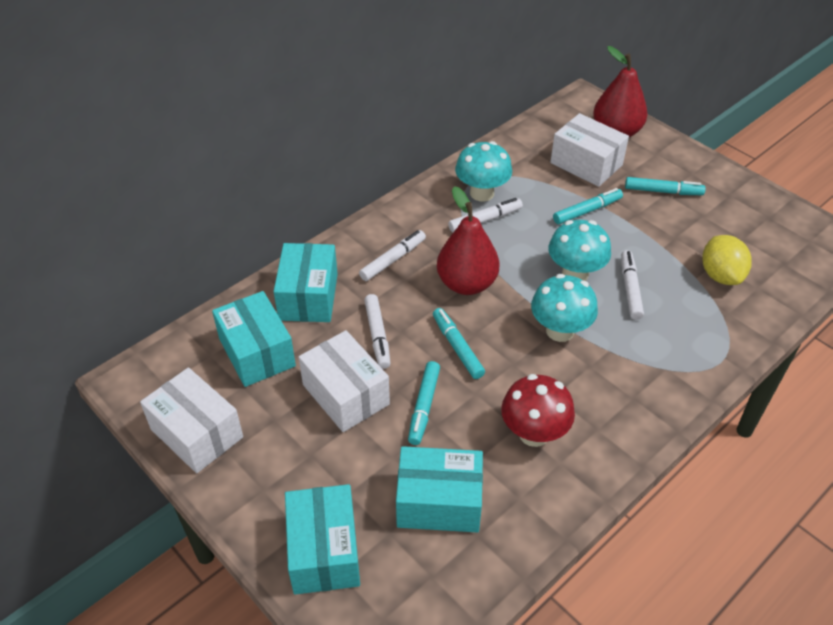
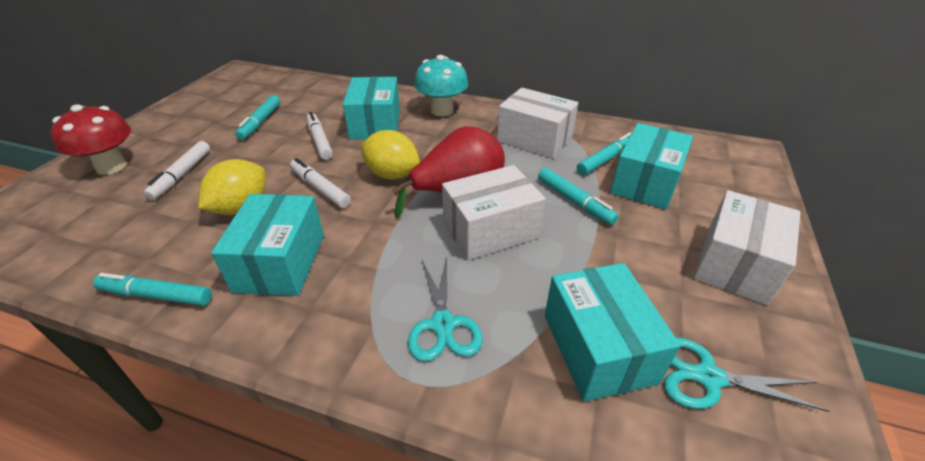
red pear: [437,186,500,295] [593,46,647,137] = 2 -> [392,126,505,218] = 1
turquoise mushroom: [455,141,512,202] [531,274,598,342] [548,220,611,281] = 3 -> [414,55,468,116] = 1
turquoise scissors: none = 0 -> [408,256,483,362] [664,337,830,412] = 2
white marker: [359,230,426,281] [364,294,391,369] [448,198,523,232] [621,250,644,320] = 4 -> [143,141,210,200] [290,158,351,208] [306,112,333,160] = 3
yellow lemon: [702,235,752,285] = 1 -> [198,159,266,215] [361,130,420,179] = 2

